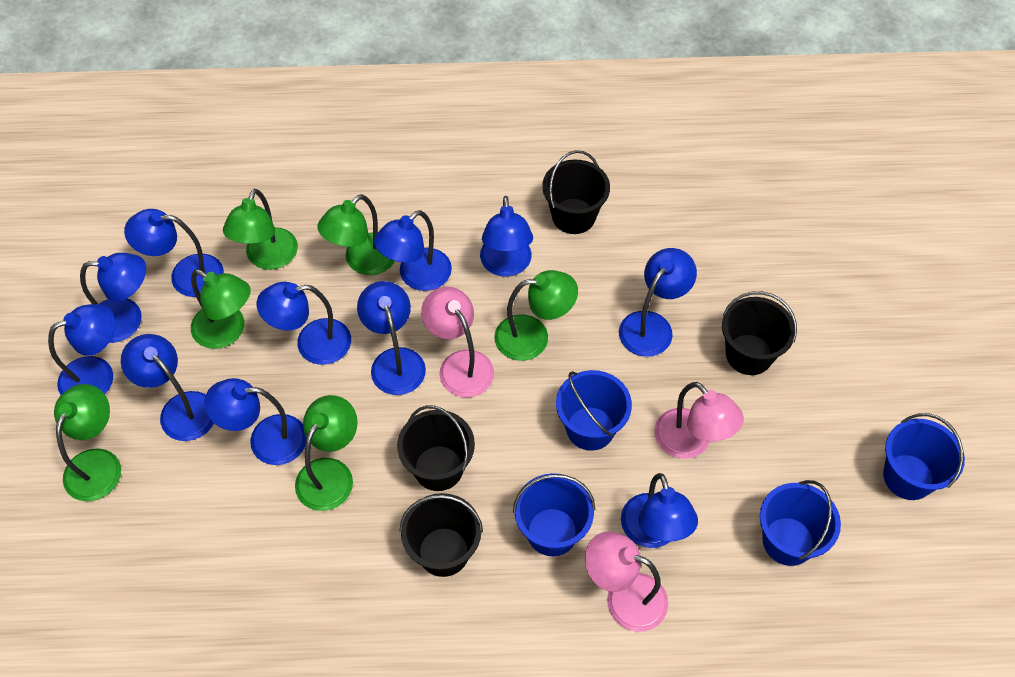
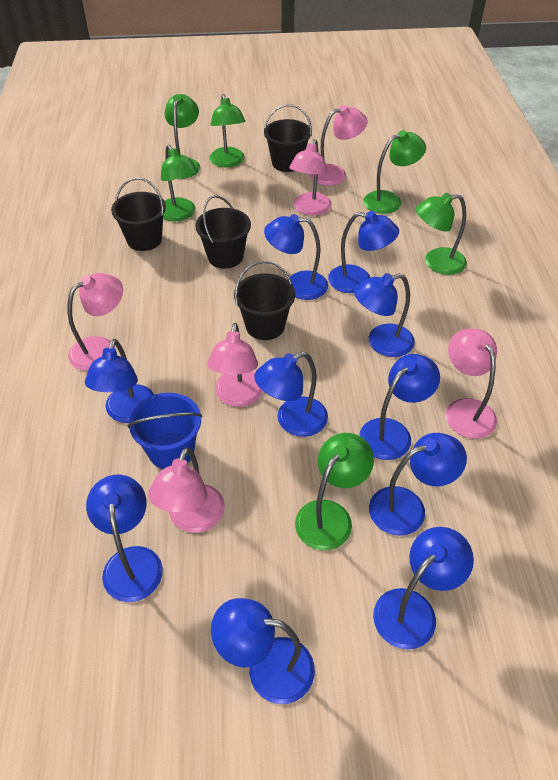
blue bucket: [513,473,595,556] [556,370,632,451] [760,480,841,566] [883,413,965,500] = 4 -> [128,393,203,469] = 1
blue lamp: [48,304,115,395] [80,253,146,343] [121,334,214,441] [124,209,224,297] [204,378,306,465] [257,282,351,365] [357,281,426,395] [374,210,452,291] [480,196,533,277] [619,248,697,357] [621,473,698,548] = 11 -> [85,339,154,423] [86,475,163,602] [211,598,315,704] [254,352,328,437] [264,214,328,300] [328,211,399,293] [354,273,415,357] [359,354,440,460] [369,433,467,536] [373,527,474,650] = 10
pink lamp: [421,287,494,398] [585,531,668,632] [654,382,744,459] = 3 -> [68,273,123,371] [148,447,225,533] [208,323,263,407] [289,139,332,216] [310,105,368,186] [446,329,497,439] = 6

